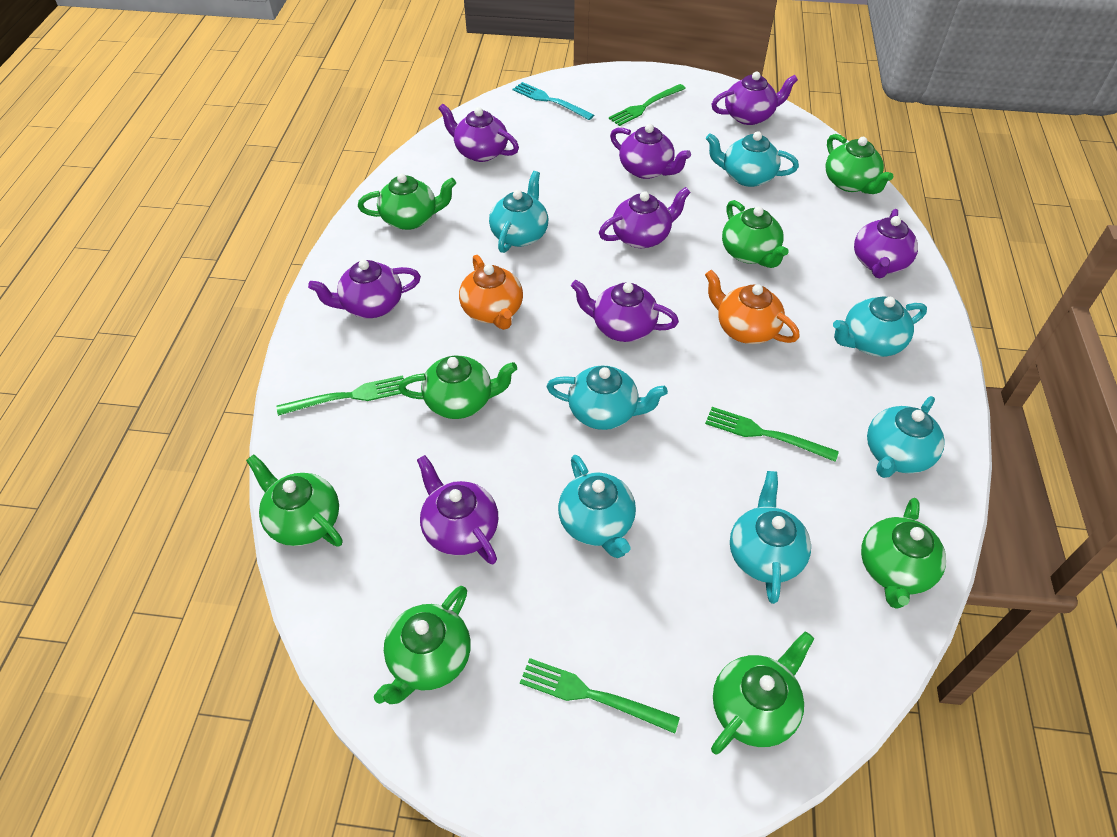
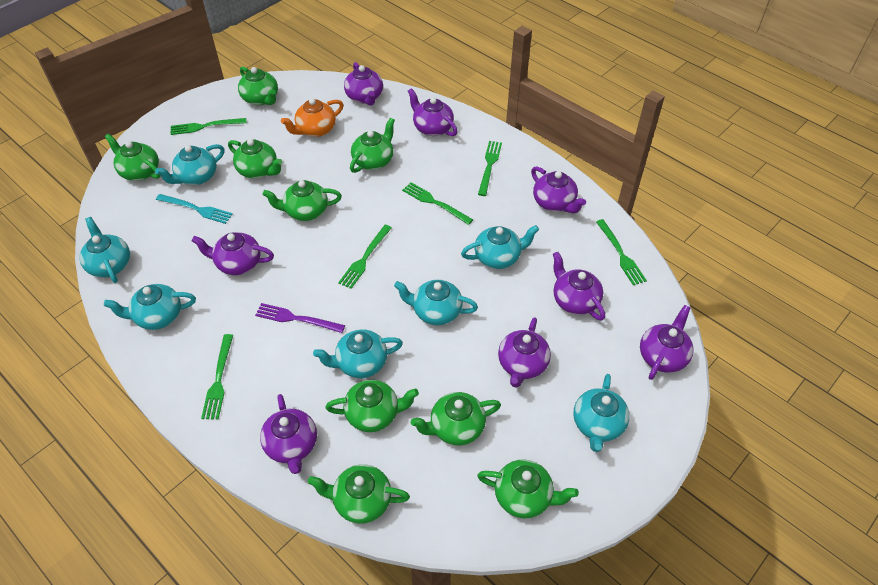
green fork: [277,375,406,416] [520,658,680,733] [609,84,686,126] [705,407,839,462] = 4 -> [171,118,247,135] [201,334,233,420] [338,225,392,289] [402,182,473,225] [478,141,502,196] [596,219,647,285] = 6
green teapot: [246,454,343,547] [358,173,456,230] [374,586,471,704] [398,356,517,419] [711,632,814,755] [722,200,789,268] [825,134,894,194] [861,498,946,609] = 8 -> [105,134,161,181] [228,139,282,179] [238,66,278,105] [263,180,342,221] [308,464,410,524] [325,380,419,432] [350,118,395,173] [411,392,501,446] [477,459,579,518] = 9
orange teapot: [459,255,523,330] [705,270,800,344] = 2 -> [281,98,344,137] = 1
purple fork: none = 0 -> [255,303,345,333] = 1

